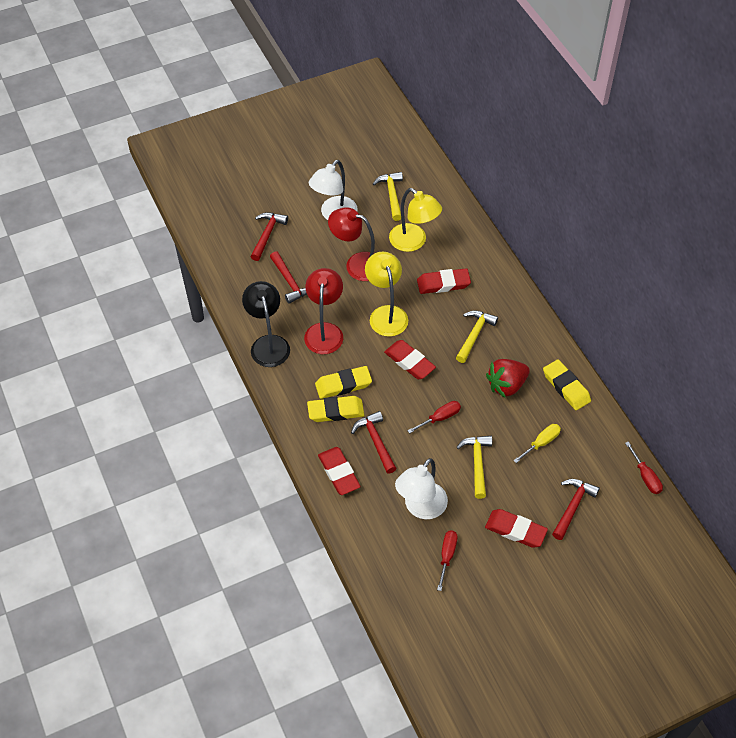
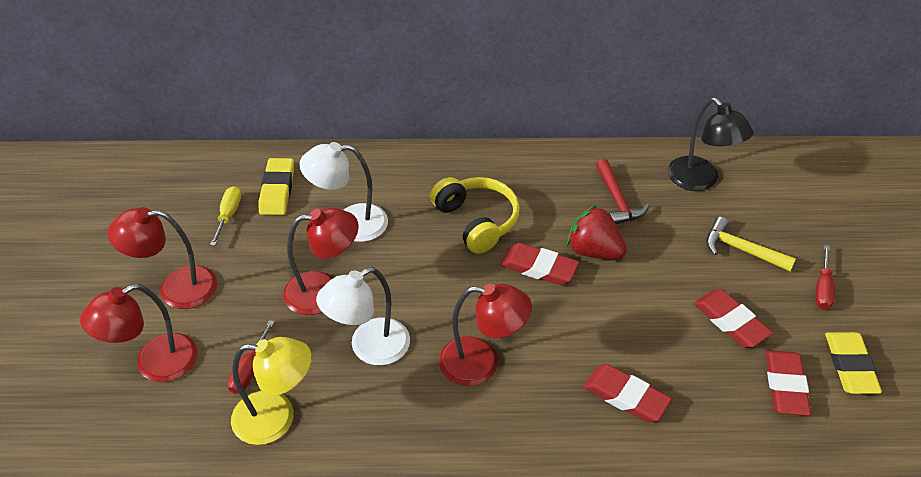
red hammer: [251,212,288,261] [270,251,307,304] [351,411,397,474] [552,479,600,540] = 4 -> [596,159,649,225] = 1
red lamp: [304,268,343,354] [328,207,375,281] = 2 -> [80,284,198,382] [108,207,217,309] [283,207,359,315] [439,284,532,386] = 4
red screwdriver: [407,401,461,434] [437,530,458,591] [625,441,663,494] = 3 -> [227,320,275,394] [815,245,835,310] = 2
yellow eraser: [307,396,364,422] [315,366,372,399] [543,359,591,410] = 3 -> [258,158,294,215] [825,332,882,394] = 2
yellow hammer: [373,172,403,221] [456,310,498,363] [457,436,492,499] = 3 -> [706,217,796,271] = 1
yellow headphones: none = 0 -> [430,177,520,254] = 1
yellow lamp: [365,252,408,337] [389,188,442,252] = 2 -> [231,337,312,445] = 1

